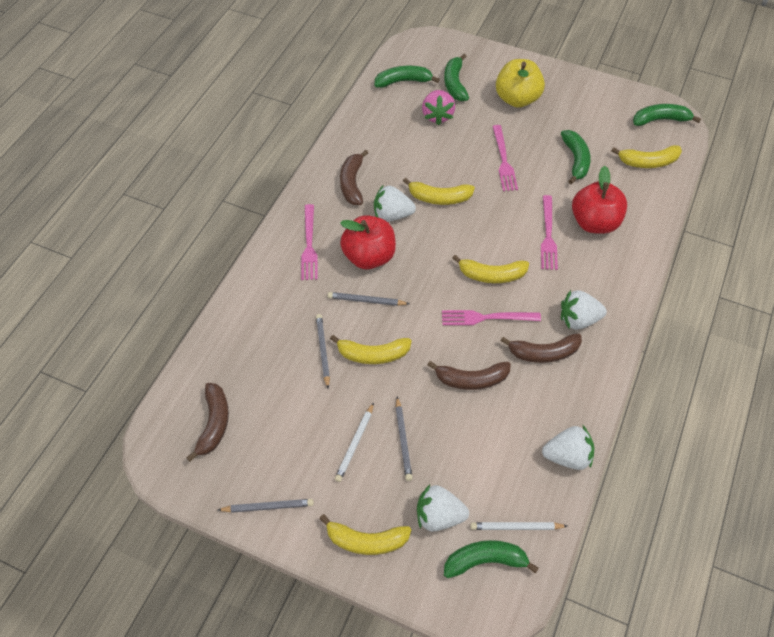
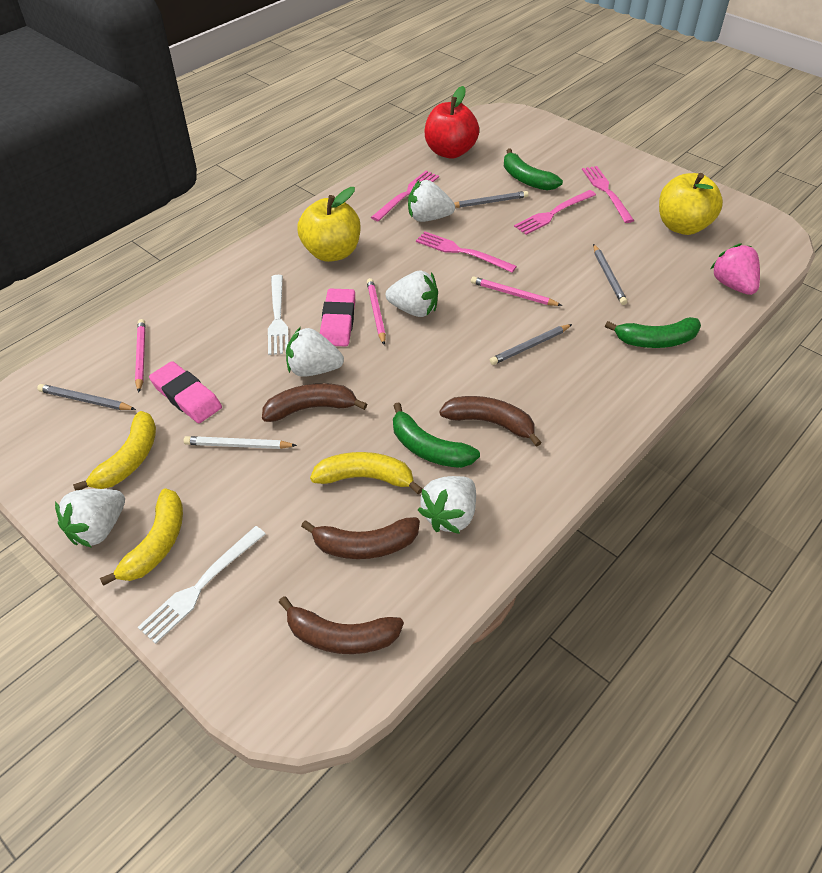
green banana: [374,66,440,88] [444,54,469,101] [444,540,539,578] [561,130,591,184] [633,104,701,126] = 5 -> [393,402,480,468] [504,148,563,191] [605,317,701,348] = 3
pink eraser: none = 0 -> [149,361,222,423] [320,289,355,347] = 2
pink pencil: none = 0 -> [135,319,145,393] [367,278,386,345] [471,276,562,306] = 3
red apple: [340,215,396,269] [572,166,627,234] = 2 -> [425,86,479,158] = 1
white fork: none = 0 -> [138,526,266,644] [268,275,289,355] = 2
white pencil: [335,402,374,482] [470,522,567,530] = 2 -> [184,436,297,449] = 1
white strawberry: [374,184,416,222] [417,485,469,531] [542,426,595,470] [561,290,607,330] = 4 -> [55,489,125,548] [286,327,344,377] [386,271,438,317] [408,180,455,222] [418,476,476,534] = 5
yellow apple: [496,59,545,108] = 1 -> [297,187,361,262] [659,173,723,235] = 2
yellow banana: [319,514,411,555] [330,335,412,364] [403,178,475,205] [452,255,529,283] [611,145,682,168] = 5 -> [73,411,156,491] [100,488,183,586] [310,452,422,495] = 3

